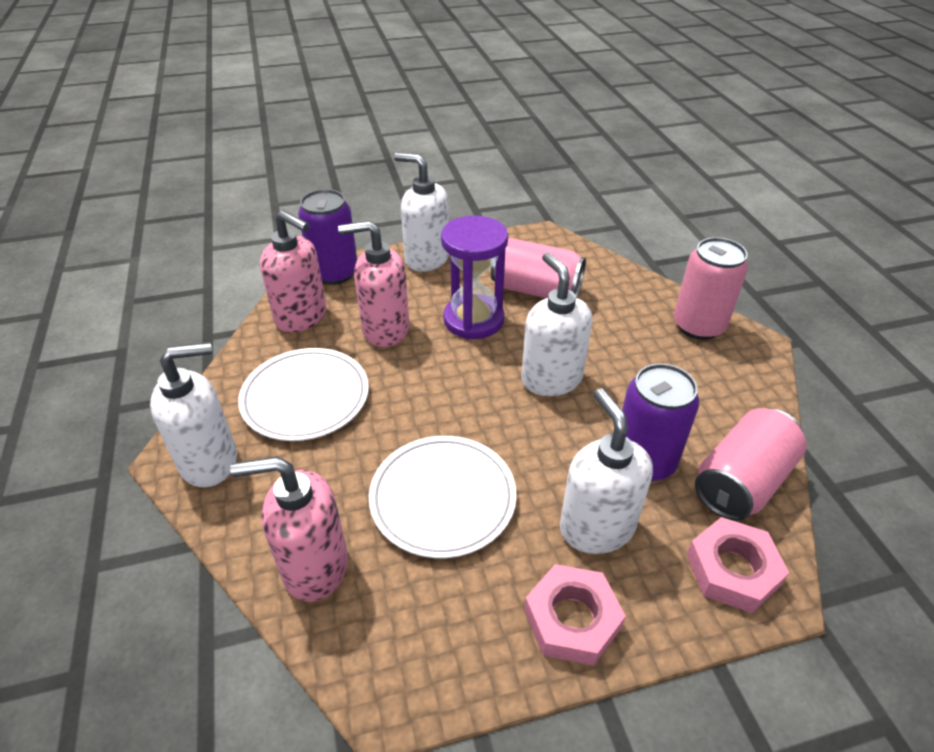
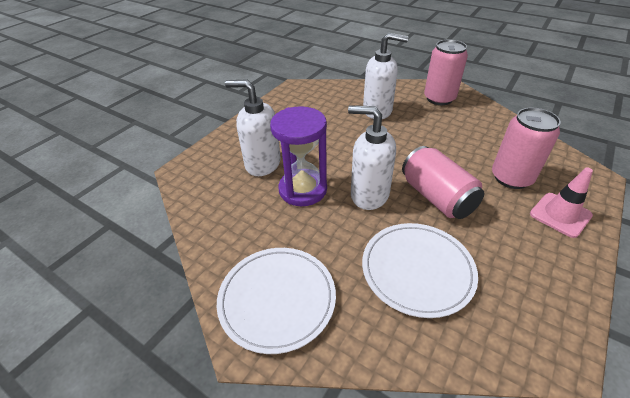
pink nut: [524,564,626,666] [686,517,789,613] = 2 -> none = 0
pink soap dispenser: [230,456,348,602] [260,210,326,333] [338,220,410,347] = 3 -> none = 0
pink traffic cone: none = 0 -> [530,168,593,238] = 1
purple can: [298,189,357,285] [622,363,699,482] = 2 -> none = 0
white soap dispenser: [150,342,237,487] [394,153,449,272] [521,252,592,396] [560,388,653,554] = 4 -> [225,79,281,176] [348,105,396,210] [363,33,408,119] = 3

